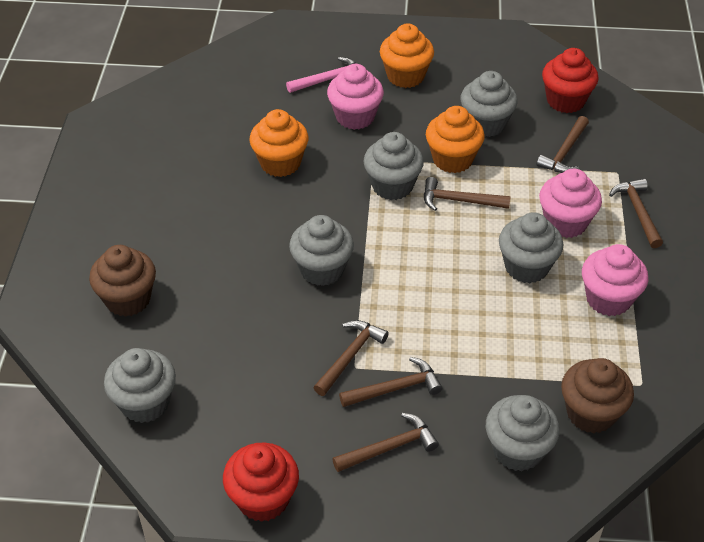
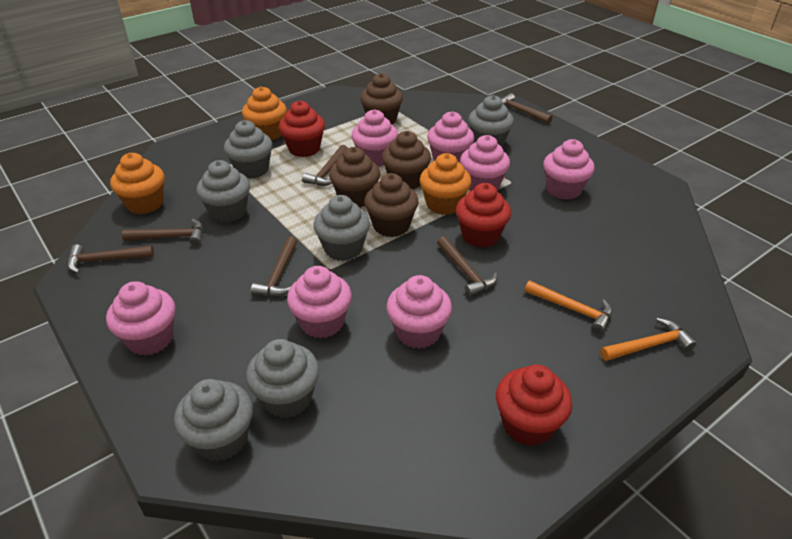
brown cupcake: [89,245,156,317] [561,358,634,433] = 2 -> [329,147,380,207] [360,73,403,124] [364,173,418,237] [382,131,431,190] = 4
orange hammer: none = 0 -> [525,281,612,334] [601,318,697,361] = 2
pink cupcake: [327,64,384,130] [539,168,602,238] [582,244,648,316] = 3 -> [106,281,175,356] [287,266,352,339] [351,109,398,166] [386,275,452,349] [427,111,474,163] [460,135,510,191] [543,139,595,200] = 7
pink hammer: [286,57,357,93] = 1 -> none = 0
red cupcake: [223,442,299,522] [542,48,599,113] = 2 -> [279,100,325,157] [456,183,511,248] [496,365,572,446] = 3

